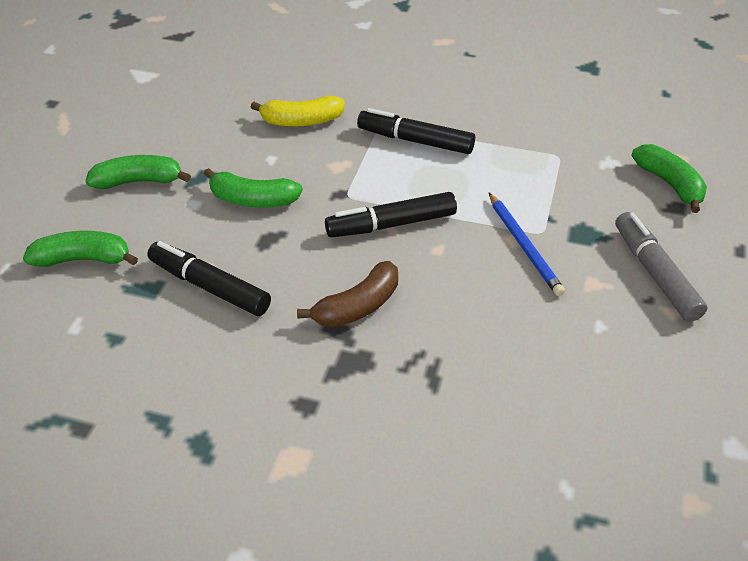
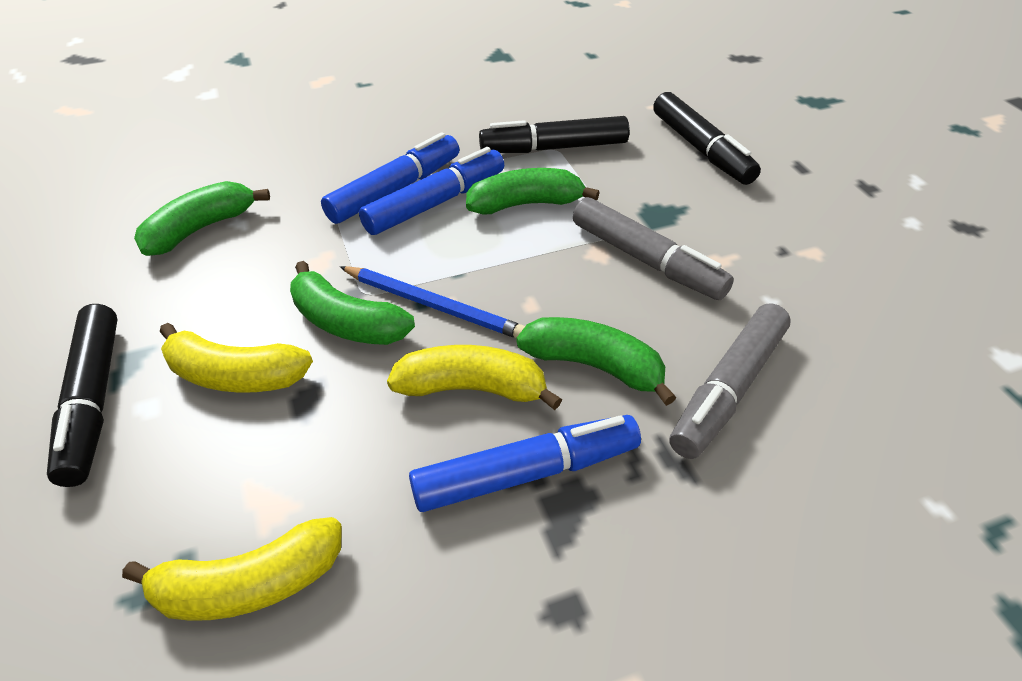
blue marker: none = 0 -> [321,132,459,224] [359,147,504,235] [409,415,641,512] = 3
brown banana: [297,261,398,328] = 1 -> none = 0
grey marker: [615,212,708,322] = 1 -> [573,197,734,300] [669,303,791,459] = 2
yellow banana: [251,95,345,127] = 1 -> [122,517,342,621] [160,323,313,393] [387,345,562,410] = 3

